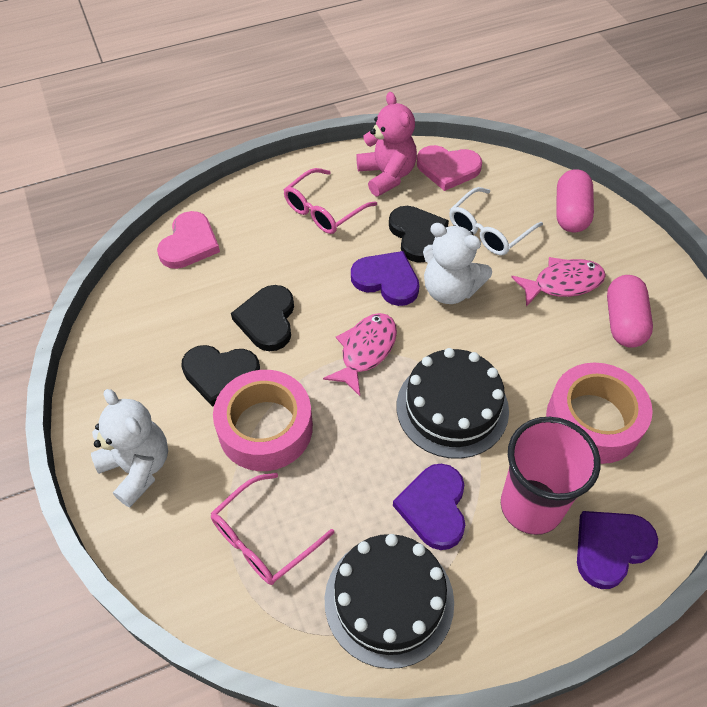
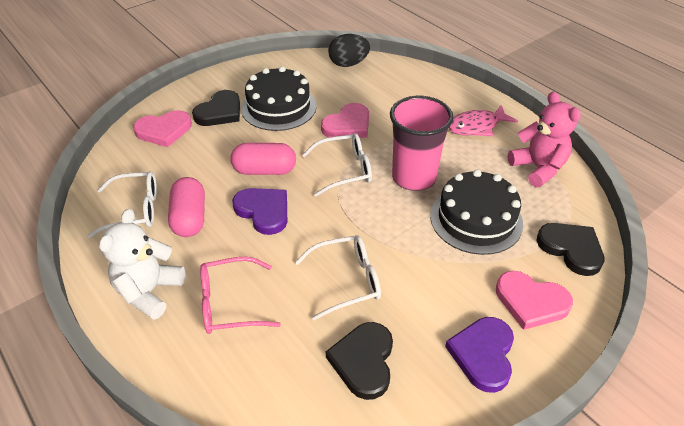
black egg: none = 0 -> [328,34,370,67] = 1
pink fish: [323,313,397,396] [511,257,606,307] = 2 -> [449,105,518,136] = 1
pink glasses: [211,473,334,585] [284,168,377,234] = 2 -> [200,257,281,334] = 1
pink heart: [157,211,220,269] [417,145,482,191] = 2 -> [133,110,192,147] [321,103,369,138] [496,271,573,330] = 3
pink tape: [213,370,313,471] [546,362,653,464] = 2 -> none = 0
purple heart: [351,251,419,306] [393,464,465,550] [577,511,658,589] = 3 -> [232,188,287,235] [445,317,514,393] = 2
white glasses: [449,187,543,255] = 1 -> [87,171,157,238] [295,235,381,320] [302,133,372,197] = 3
white teddy bear: [91,389,168,508] [423,223,492,304] = 2 -> [99,209,185,320] = 1

